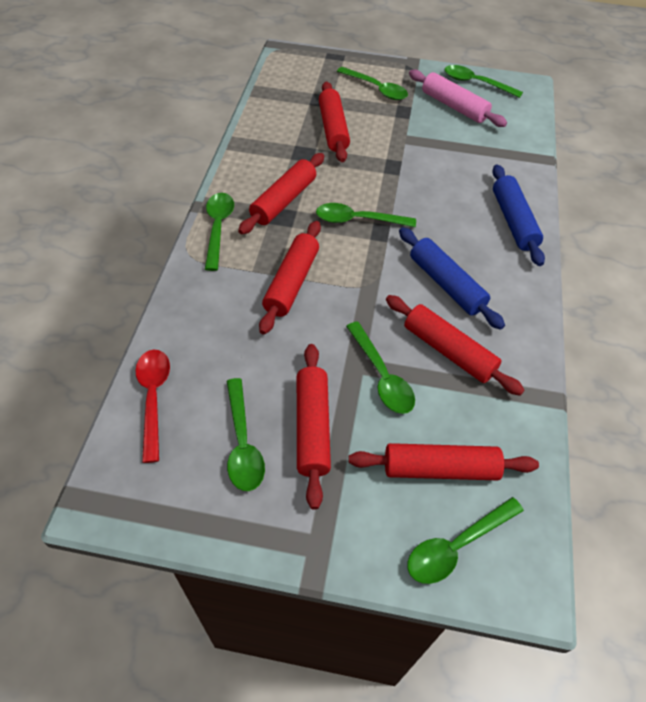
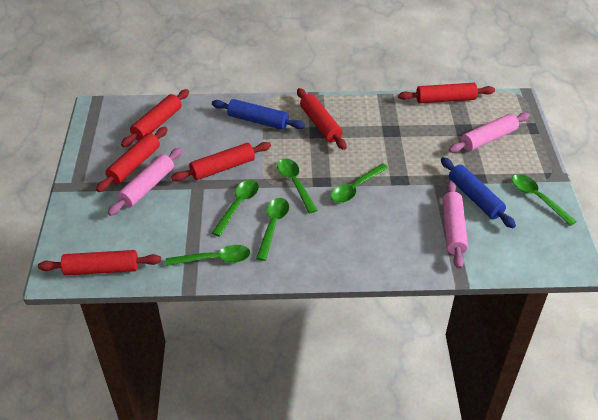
green spoon: [205,193,234,271] [226,378,265,491] [316,203,416,227] [337,67,408,100] [346,321,415,414] [407,497,524,584] [444,65,523,98] = 7 -> [166,245,251,266] [212,180,259,237] [256,198,289,261] [277,159,317,213] [330,163,388,203] [512,174,577,226] = 6
pink rolling pin: [409,70,507,127] = 1 -> [108,148,182,216] [442,181,468,269] [449,112,530,153] = 3
red spoon: [135,349,170,463] = 1 -> none = 0

